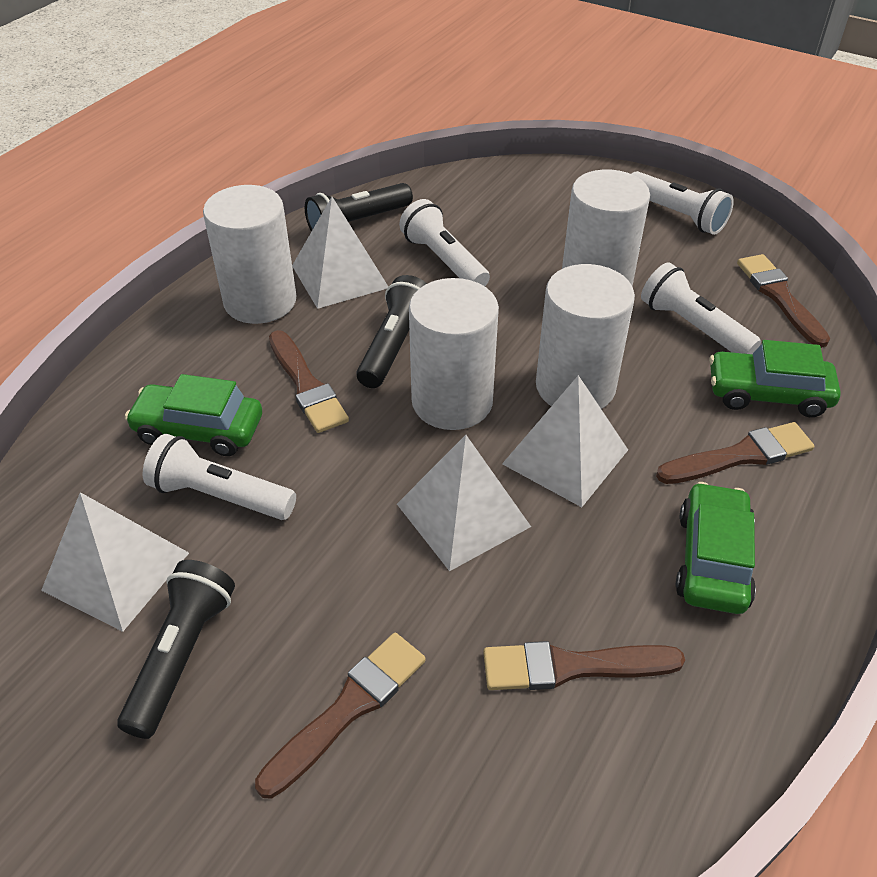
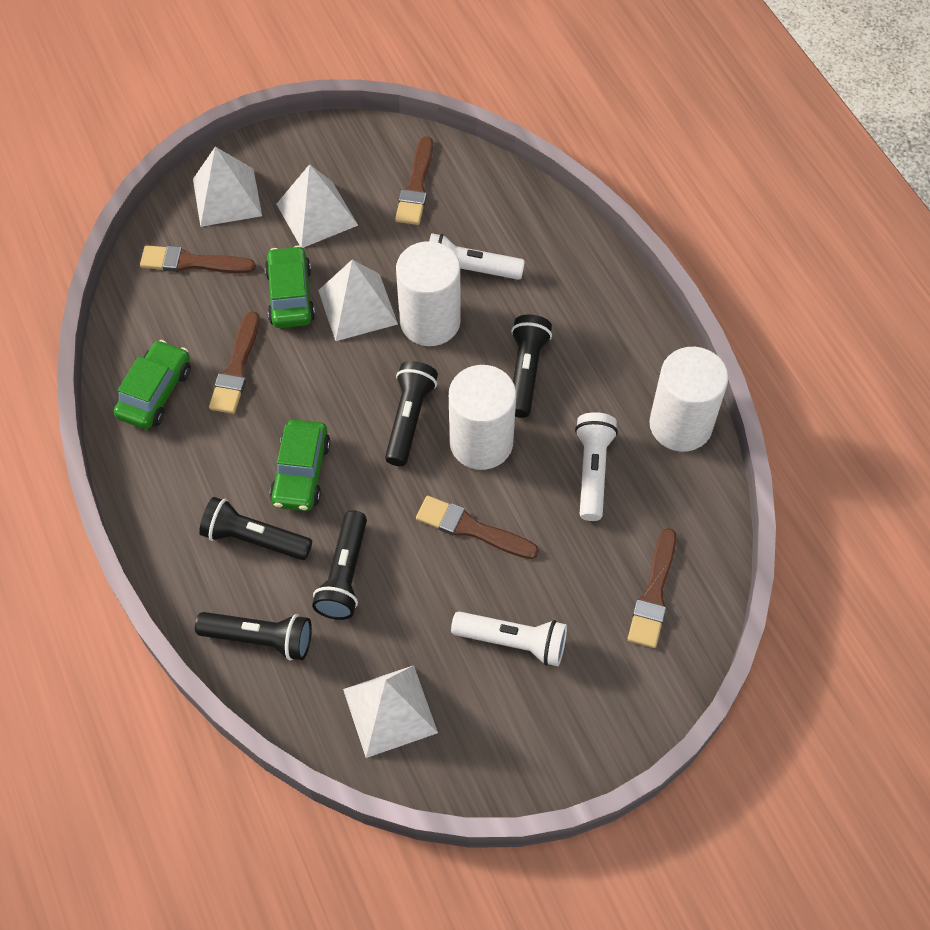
black flashlight: [117,560,235,739] [305,183,413,232] [356,275,427,388] = 3 -> [195,612,312,660] [199,497,312,560] [312,510,367,620] [385,361,438,466] [511,315,552,418] = 5
white cylinder: [203,185,297,324] [409,278,499,430] [536,264,635,409] [562,169,650,286] = 4 -> [396,241,461,346] [449,365,516,470] [649,347,728,452] = 3
white flashlight: [143,434,296,520] [399,199,490,286] [631,171,734,235] [641,262,761,354] = 4 -> [429,233,525,280] [451,611,567,666] [575,412,618,521] = 3

